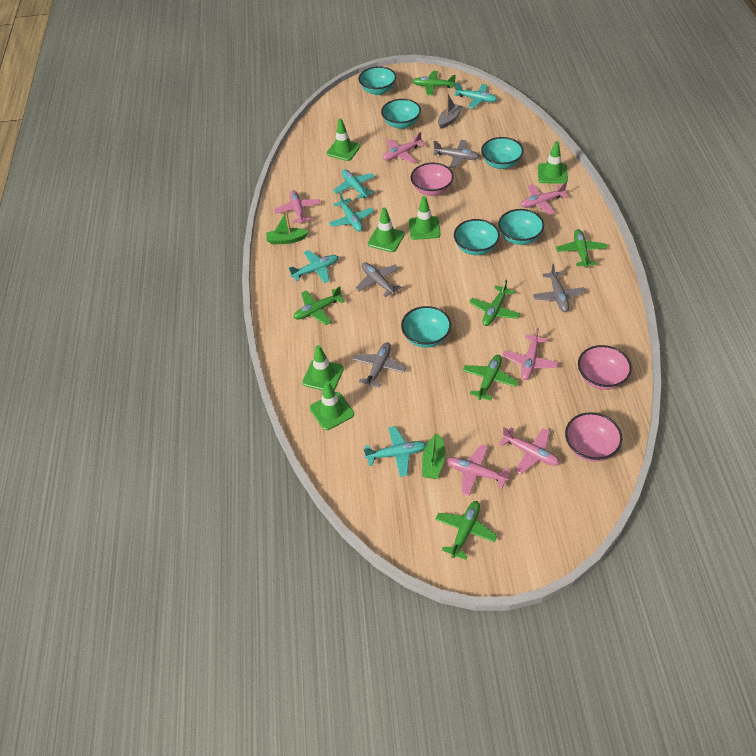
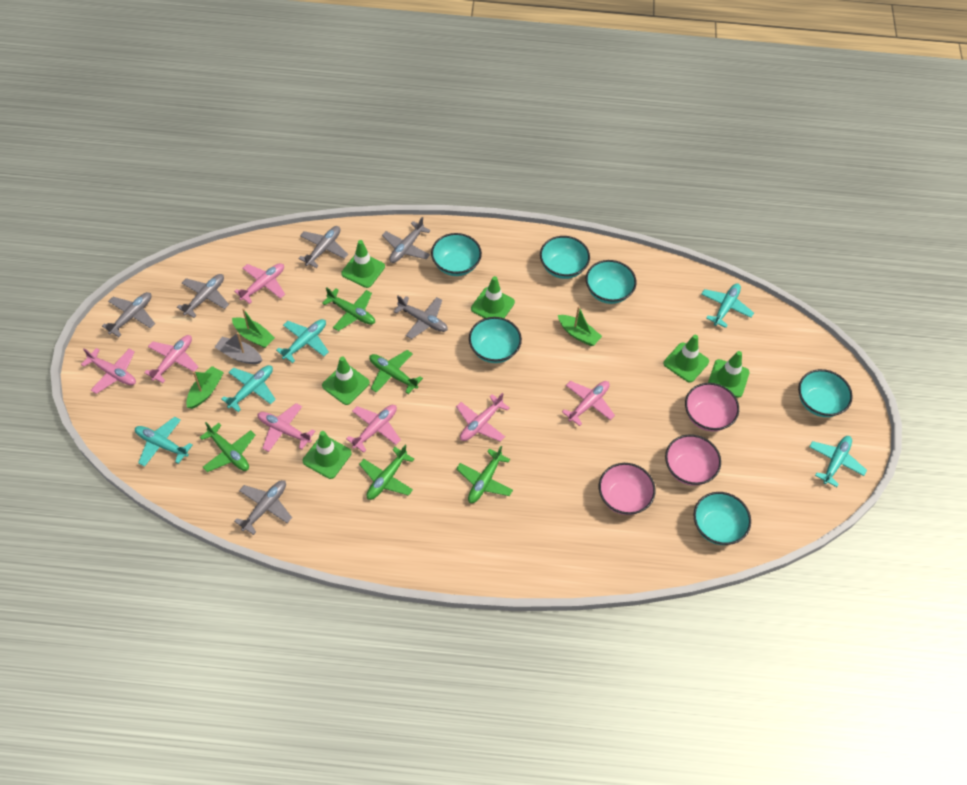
green boat: [266,211,309,244] [422,432,445,479] = 2 -> [186,366,224,409] [232,308,275,348] [558,306,602,346] = 3
green plane: [293,287,345,325] [413,71,456,95] [435,501,497,560] [463,355,518,401] [469,279,520,326] [556,229,607,268] = 6 -> [200,422,255,472] [322,287,375,331] [359,445,414,500] [369,350,423,394] [456,446,513,503] = 5
grey plane: [353,342,406,387] [355,262,401,297] [433,140,480,168] [533,264,586,312] = 4 -> [102,292,155,337] [177,274,229,318] [234,480,292,535] [298,226,348,268] [382,217,431,263] [393,296,448,339] = 6
pink plane: [274,190,320,224] [383,132,425,163] [447,445,510,496] [499,427,560,474] [503,328,558,380] [520,183,568,215] = 6 -> [81,348,136,394] [144,335,198,383] [234,263,285,304] [258,403,315,452] [346,405,401,453] [456,393,509,441] [562,381,615,426] = 7

